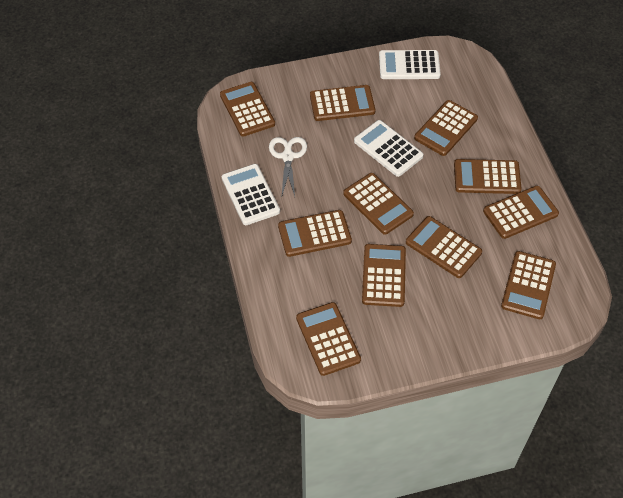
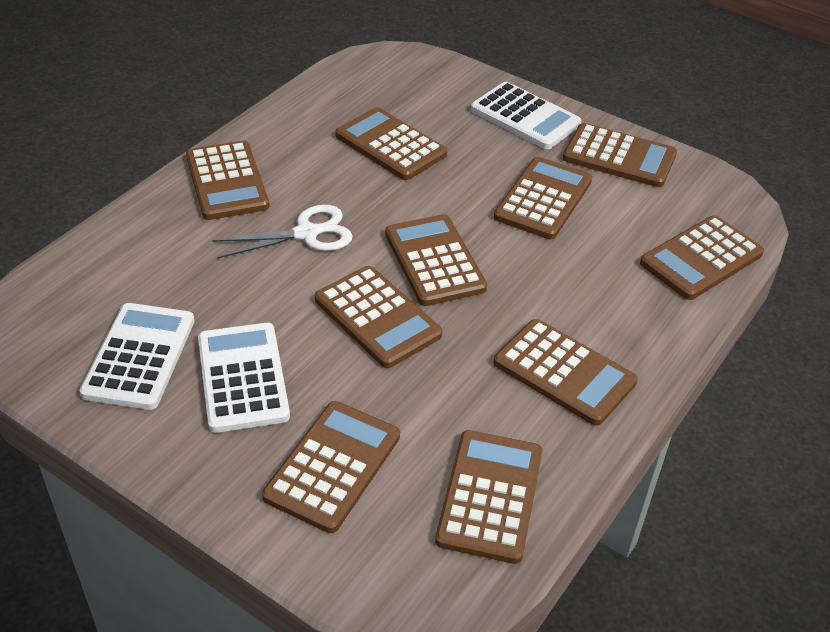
brown calculator: [220,82,275,137] [278,210,352,257] [296,302,361,376] [310,85,375,121] [343,173,414,235] [362,244,406,307] [406,216,482,278] [414,100,478,156] [454,159,522,194] [483,186,559,239] [501,251,556,319] = 11 -> [186,141,269,220] [262,401,400,533] [315,266,442,368] [335,107,447,180] [385,214,487,306] [435,430,542,564] [494,157,592,239] [494,319,638,426] [563,123,677,187] [640,215,764,300] = 10

